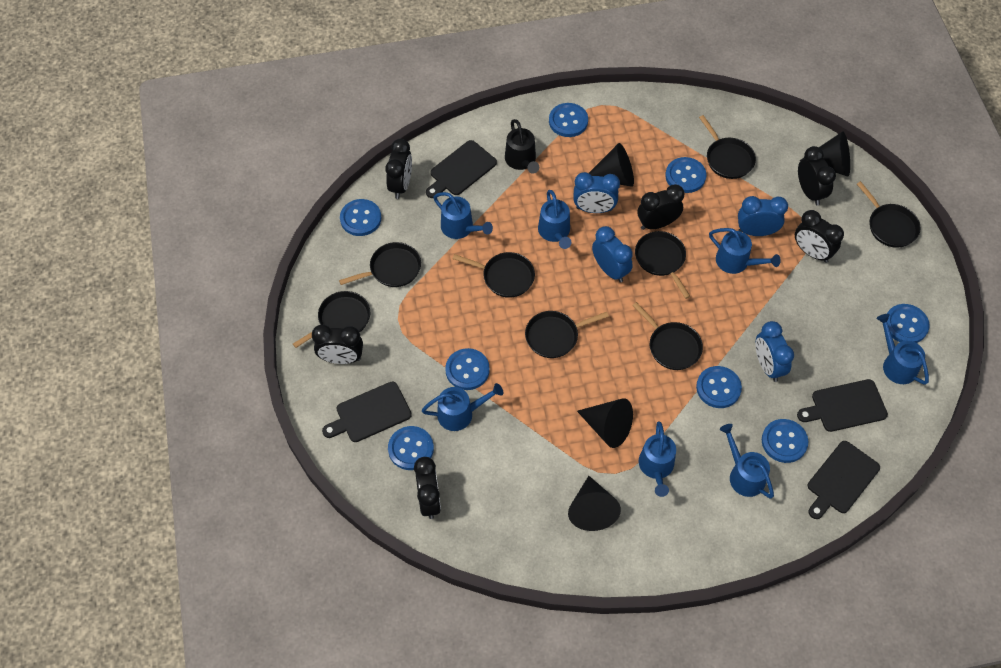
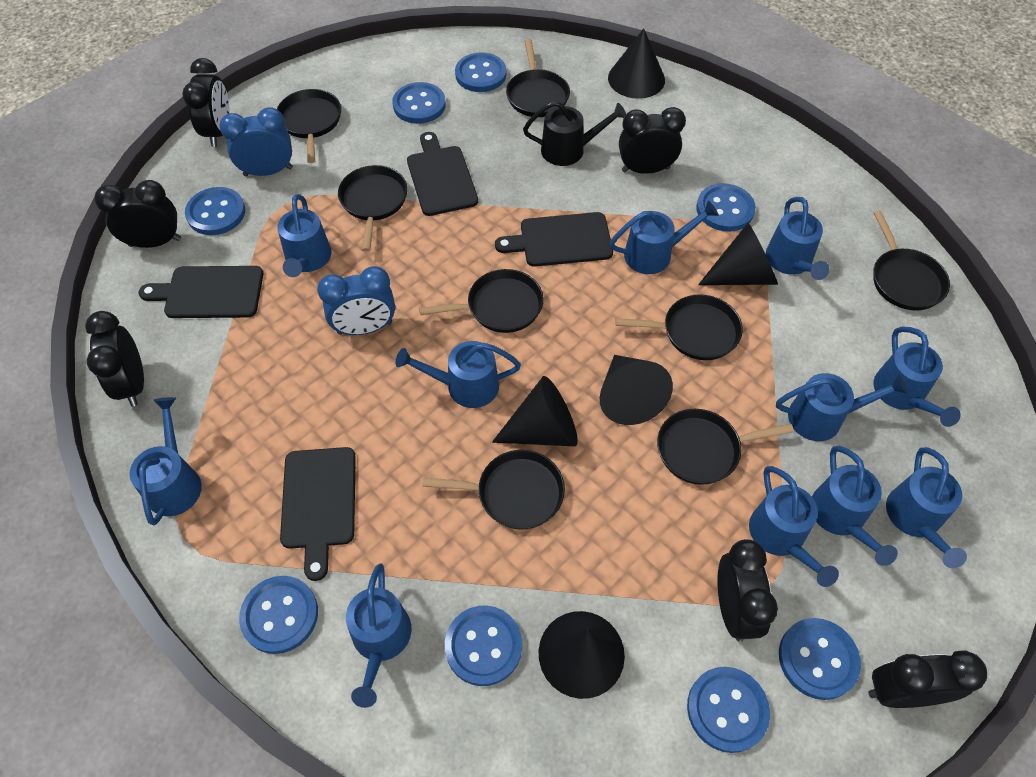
black cone: [568,476,621,531] [577,398,633,448] [589,143,634,187] [800,131,850,176] = 4 -> [492,376,578,446] [539,611,625,699] [600,355,673,425] [608,28,665,99] [698,223,778,285] = 5
blue clock: [573,172,620,213] [592,226,633,283] [738,196,788,236] [756,321,794,382] = 4 -> [219,107,293,176] [317,266,395,335] = 2
blue watering can: [422,383,504,431] [433,192,493,239] [538,190,571,249] [639,422,676,497] [709,228,781,274] [720,424,774,499] [876,314,929,385] = 7 -> [129,397,202,525] [277,194,332,277] [346,563,412,708] [396,341,521,408] [610,201,719,274] [749,466,839,587] [766,197,829,280] [776,373,908,441] [812,446,898,566] [874,327,961,427] [886,447,967,568] = 11

